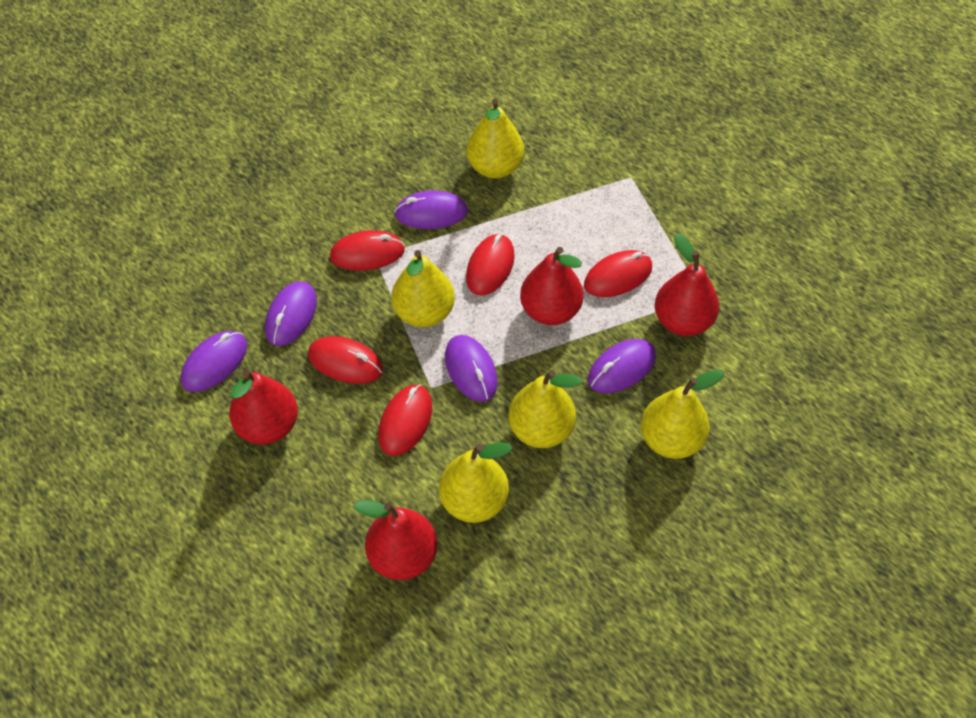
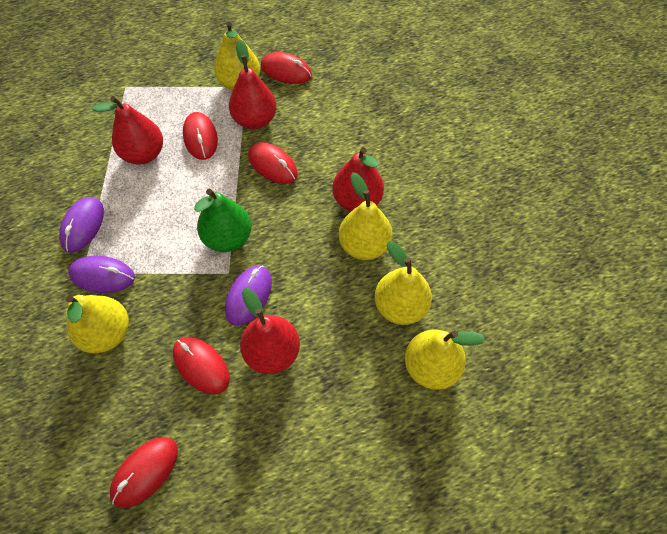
green pear: none = 0 -> [194,189,251,252] = 1
purple mouse: [181,331,247,392] [265,281,317,346] [394,191,468,229] [445,335,498,402] [588,339,656,393] = 5 -> [59,197,104,252] [68,256,135,293] [225,265,272,326] = 3

